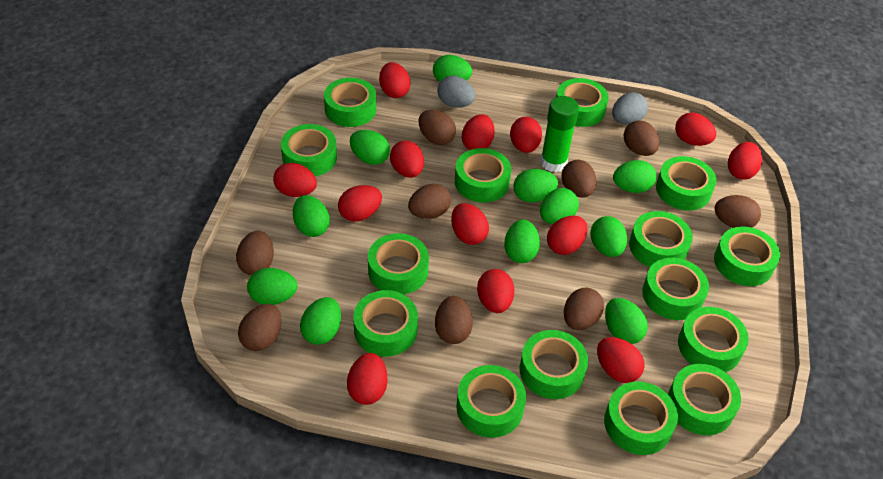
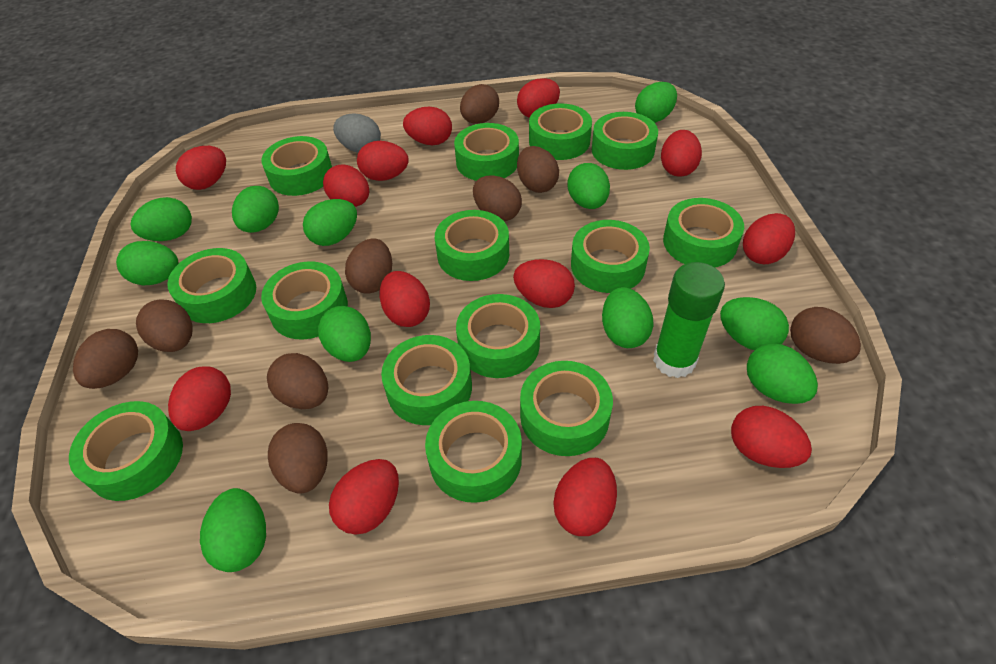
green tape: [281,124,337,176] [324,78,377,127] [353,290,418,357] [368,233,429,294] [455,148,511,203] [456,365,526,438] [520,330,588,399] [556,78,609,127] [604,382,678,455] [629,211,693,267] [642,258,709,320] [656,156,716,210] [668,364,741,435] [678,307,749,372] [714,226,780,286] = 15 -> [69,401,183,501] [167,248,256,323] [261,136,332,196] [261,261,348,339] [381,335,472,425] [425,401,522,503] [435,210,509,281] [454,123,519,181] [456,294,540,378] [520,361,613,456] [529,103,592,160] [571,220,650,293] [592,112,658,170] [663,198,744,268] = 14
grey egg: [437,76,475,108] [612,92,648,125] = 2 -> [333,113,381,153] = 1

